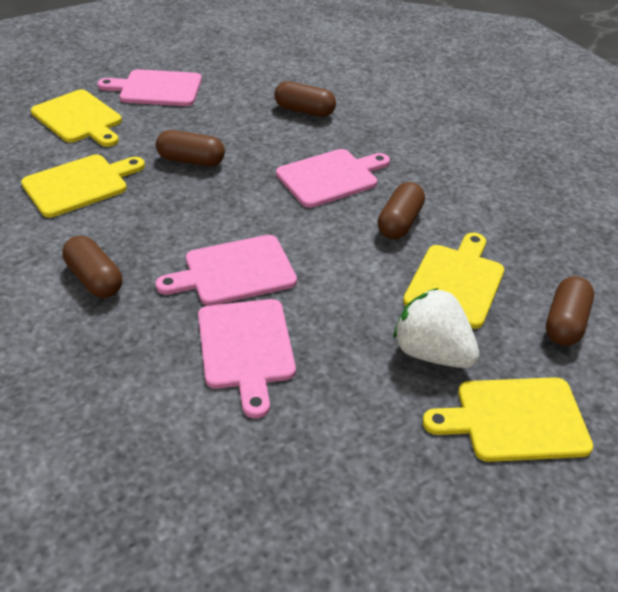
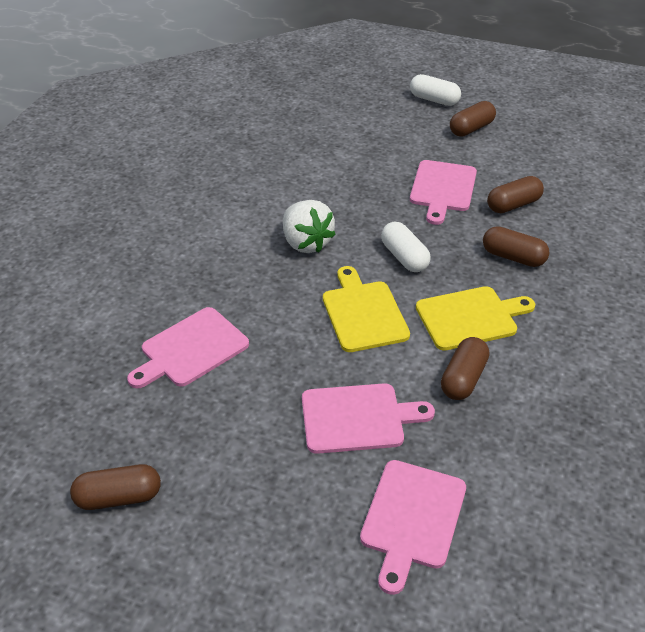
white capsule: none = 0 -> [381,221,431,272] [410,74,461,106] = 2
yellow cutting board: [21,155,145,218] [31,90,122,147] [403,233,504,329] [423,377,593,462] = 4 -> [323,266,410,352] [416,286,535,351] = 2

